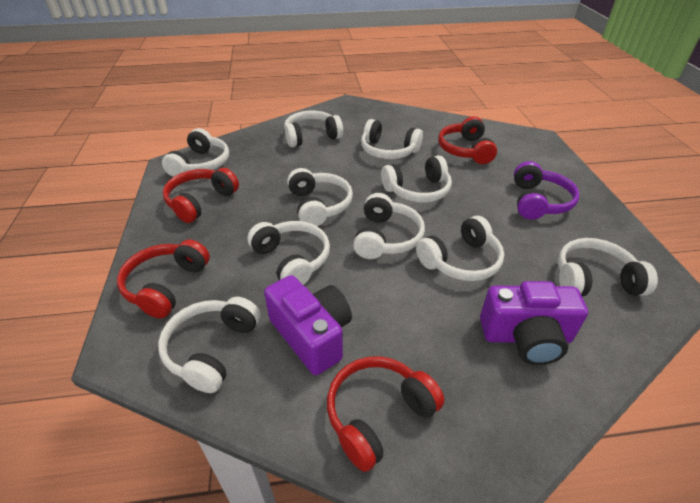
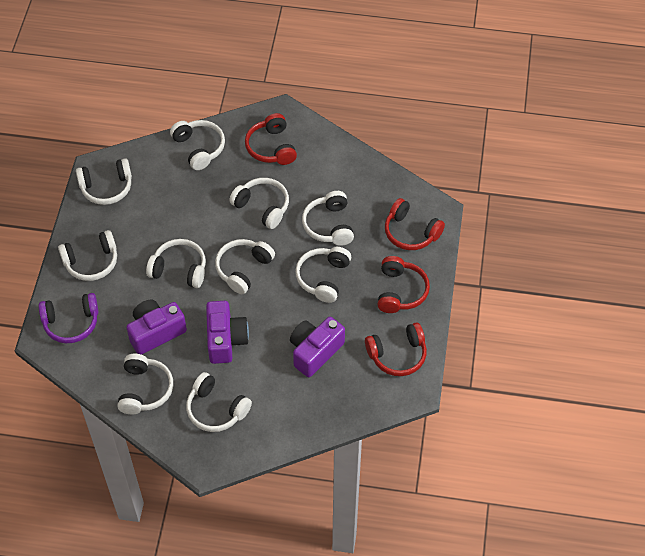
purple camera: [264,275,352,375] [480,281,588,365] = 2 -> [126,300,187,355] [206,301,249,364] [290,317,345,377] = 3

